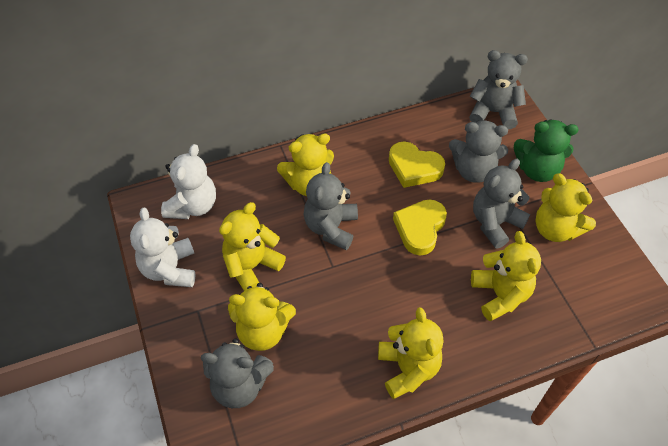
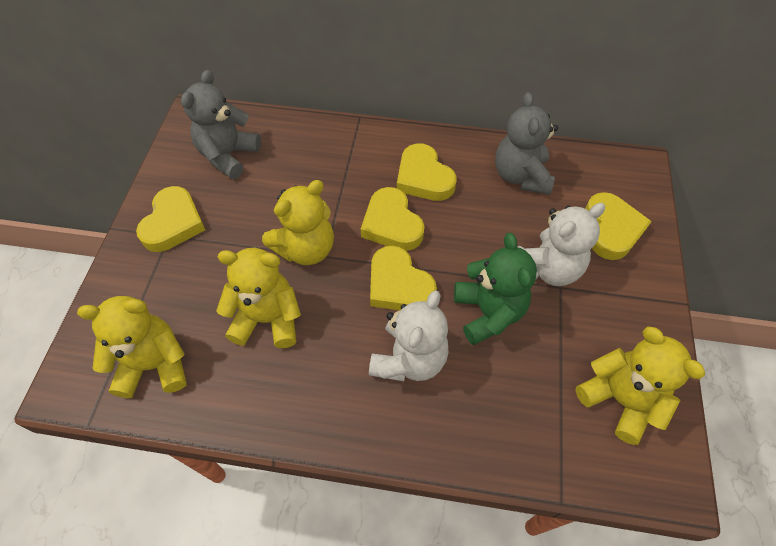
grey teddy bear: [201,338,274,408] [303,162,358,250] [449,120,508,183] [469,50,528,129] [473,159,530,249] = 5 -> [181,70,261,179] [495,92,558,195] = 2
yellow heart: [389,141,445,188] [393,199,447,255] = 2 -> [136,186,205,252] [361,187,424,251] [370,246,437,310] [397,143,457,201] [585,192,652,260] = 5
yellow teddy bear: [219,202,286,291] [228,283,296,351] [277,133,334,196] [378,307,443,399] [471,231,541,321] [535,173,596,242] = 6 -> [77,296,186,398] [216,248,301,348] [262,180,334,265] [576,326,705,445] = 4

